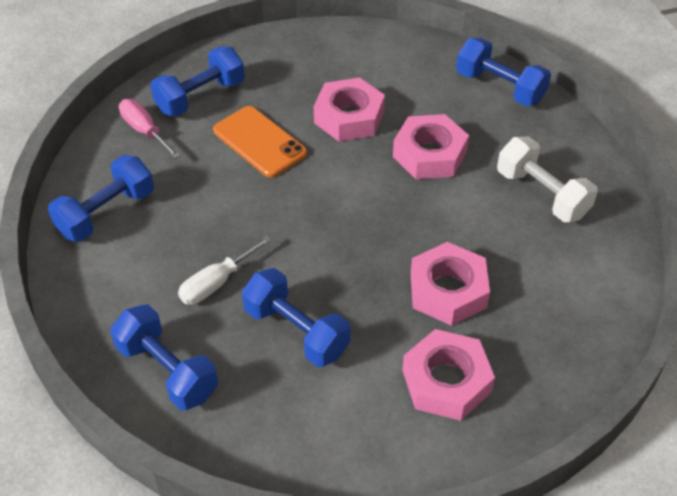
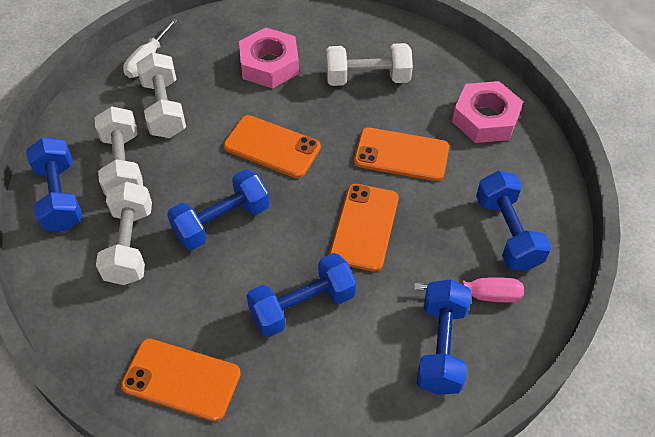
orange phone: [213,106,307,178] = 1 -> [121,339,241,422] [224,115,321,178] [329,184,399,272] [354,127,449,181] = 4
pink nut: [314,77,385,142] [393,114,469,179] [402,329,495,421] [410,242,490,326] = 4 -> [239,28,299,88] [452,81,523,143] = 2
white dumbbell: [497,137,598,222] = 1 -> [94,106,143,196] [96,181,152,285] [136,52,186,138] [326,43,413,86] = 4

